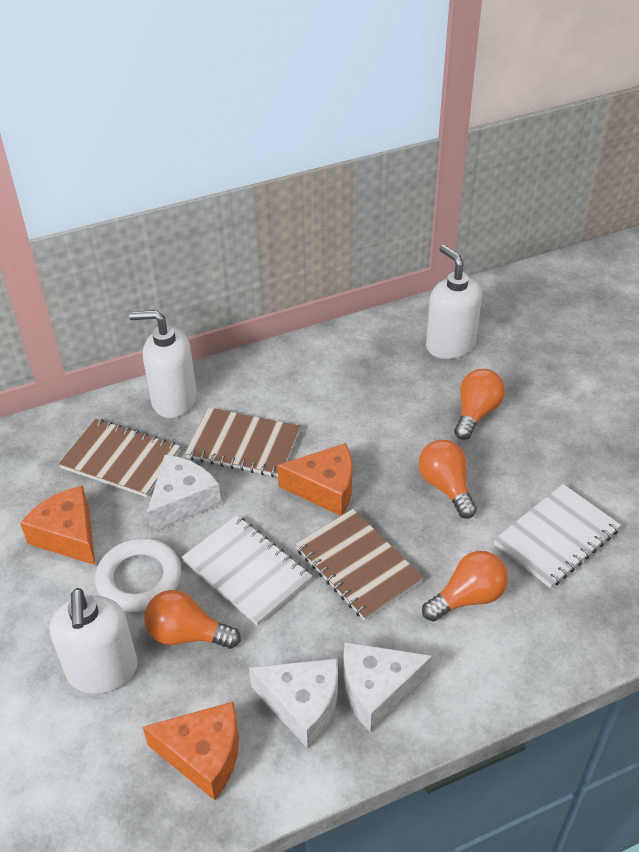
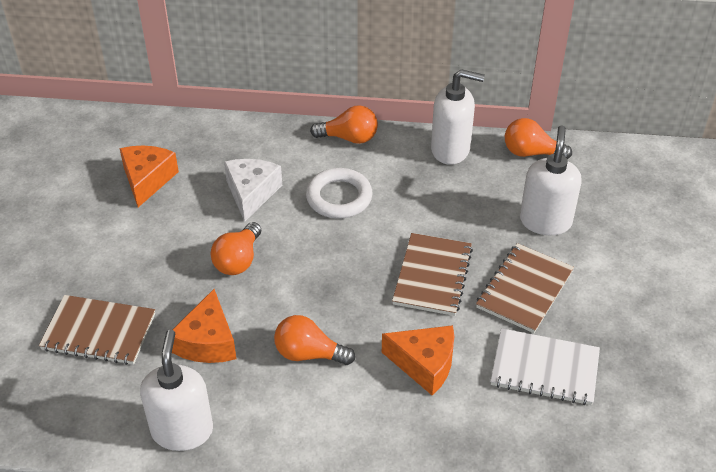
white cheese: [147,455,221,533] [249,658,338,749] [343,642,432,733] = 3 -> [224,159,282,222] = 1
white notebook: [182,515,312,626] [494,484,621,588] = 2 -> [491,328,600,405] = 1

